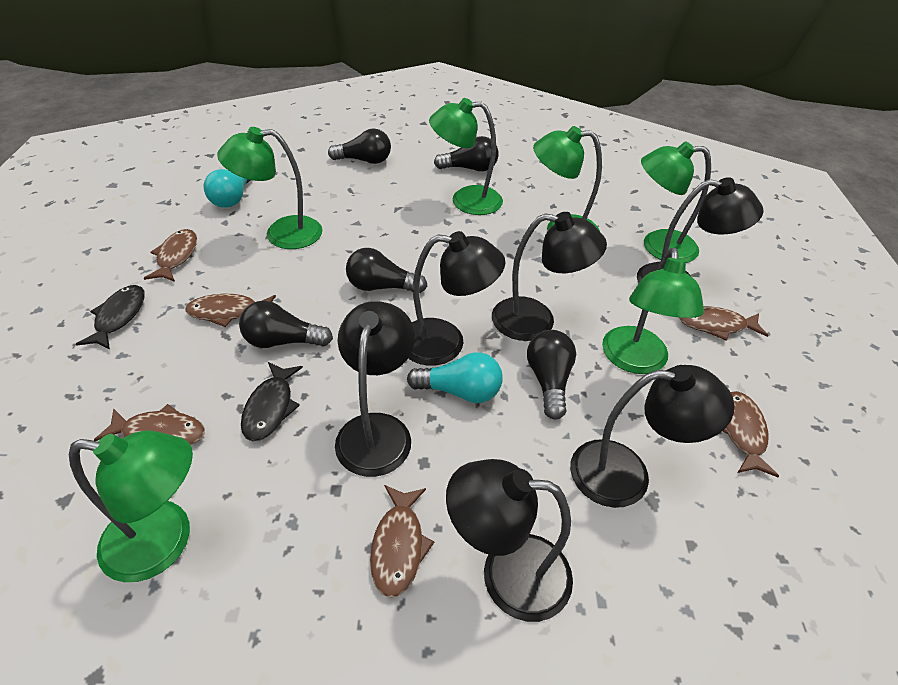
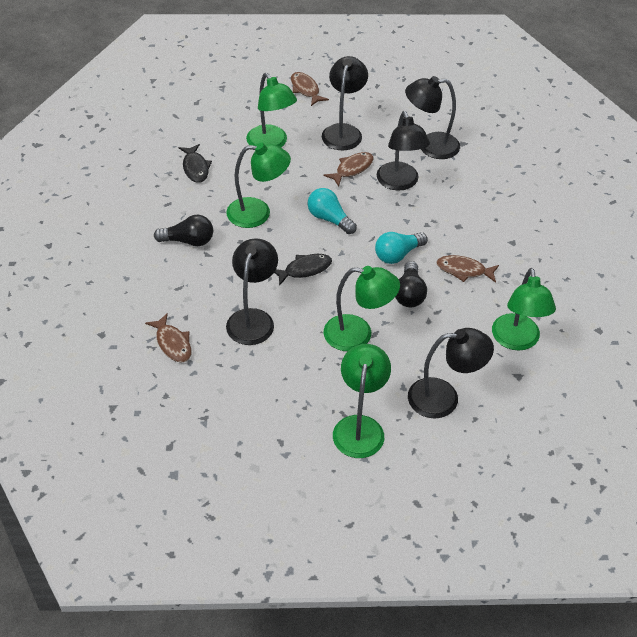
black lamp: [335,301,415,477] [408,231,505,366] [446,459,573,622] [492,212,607,341] [570,365,735,508] [637,177,764,283] = 6 -> [226,238,278,345] [322,56,368,150] [377,111,430,191] [405,76,460,159] [408,328,494,419] = 5
black light bulb: [239,301,333,348] [328,128,391,164] [346,248,428,293] [434,136,499,172] [527,330,576,419] = 5 -> [154,215,213,246] [395,261,427,307] = 2
brown fish: [94,404,205,445] [144,229,197,282] [185,294,276,327] [370,485,435,598] [679,306,768,341] [722,391,779,477] = 6 -> [145,313,191,363] [291,72,329,106] [324,152,374,186] [436,255,499,283] = 4
green lamp: [69,430,193,582] [217,127,322,249] [429,98,503,215] [533,126,602,231] [602,248,704,374] [641,141,711,263] = 6 -> [226,142,291,228] [246,73,297,147] [324,266,400,351] [333,344,391,458] [492,268,556,350] = 5

